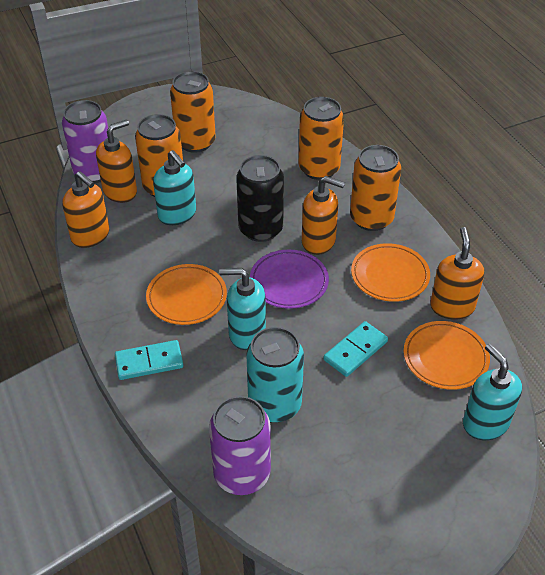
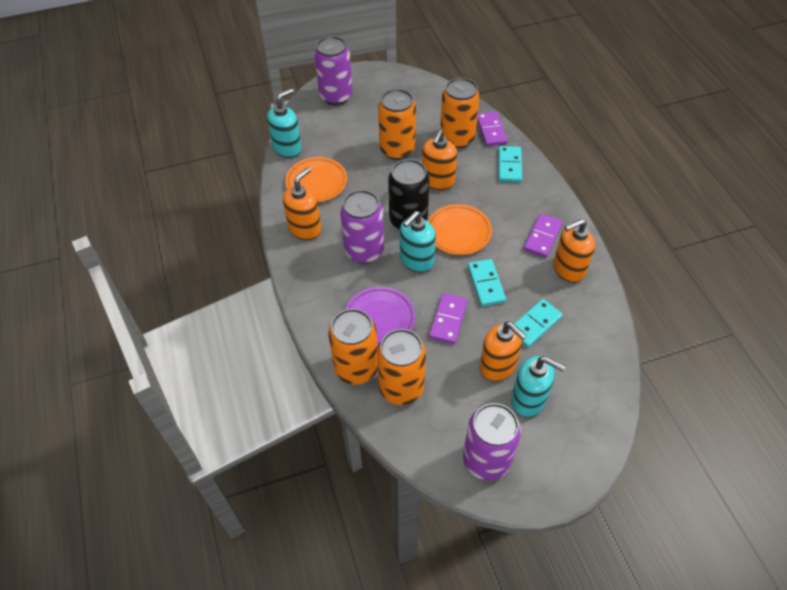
orange plate: [146,264,227,325] [351,243,430,302] [404,321,490,390] = 3 -> [285,157,347,202] [428,204,492,255] = 2
purple can: [62,100,108,183] [209,396,271,495] = 2 -> [314,36,352,105] [340,190,384,264] [463,403,521,481] = 3
purple domino: none = 0 -> [429,293,467,344] [477,111,508,146] [524,214,563,258] = 3
turquoise can: [246,327,304,423] = 1 -> none = 0
turquoise domino: [115,340,183,380] [323,321,388,377] = 2 -> [468,259,506,306] [498,146,522,182] [514,299,563,348] = 3

